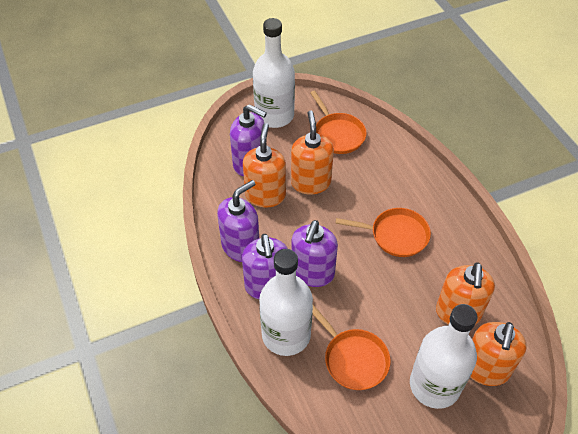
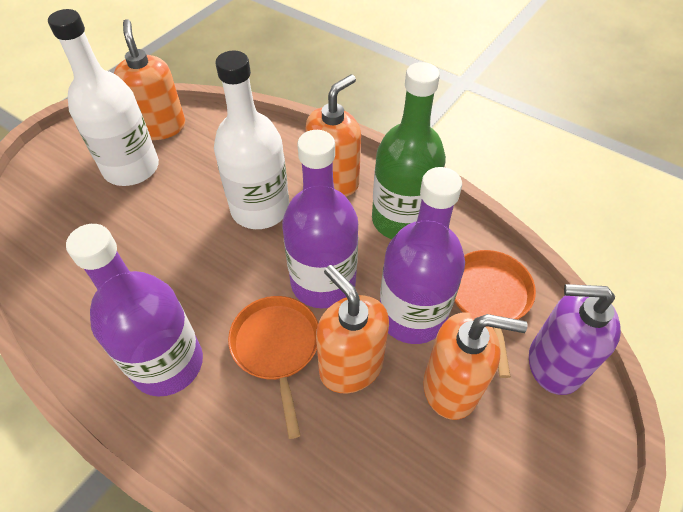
green bottle: none = 0 -> [372,62,446,239] = 1
orange pan: [310,91,367,154] [312,305,390,390] [335,208,431,257] = 3 -> [228,296,318,439] [454,250,536,378] = 2
purple bottle: none = 0 -> [66,224,203,397] [282,130,358,309] [380,167,465,344] = 3
purple soap dispenser: [217,180,259,262] [230,104,267,176] [242,234,288,299] [291,220,338,287] = 4 -> [529,284,621,395] = 1
white bottle: [253,18,295,128] [259,249,313,356] [410,304,478,409] = 3 -> [48,9,159,186] [214,50,289,229] = 2

